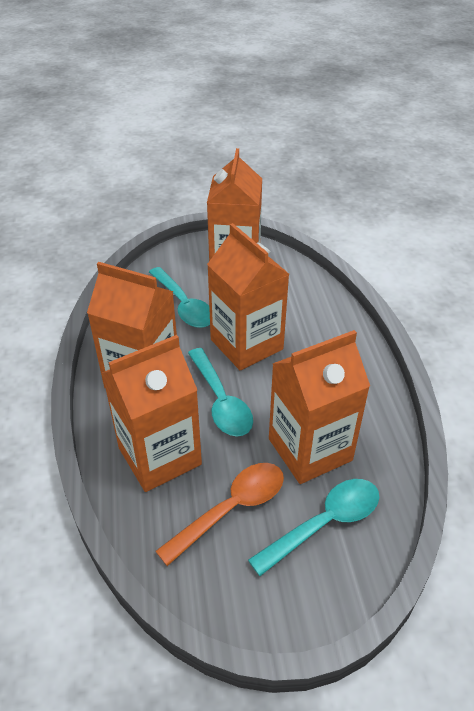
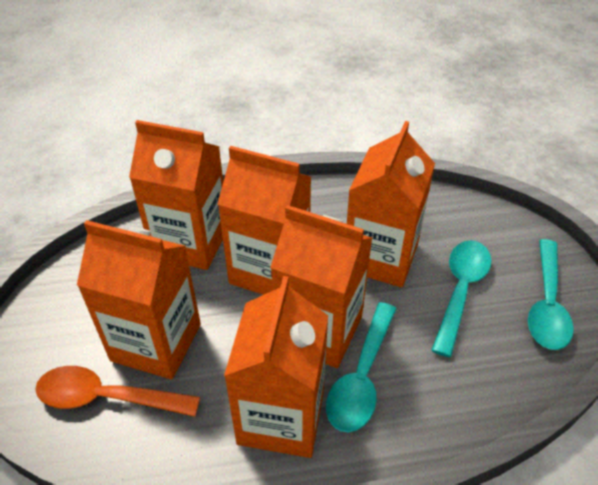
orange carton: [87,262,177,389] [102,335,202,492] [207,148,262,261] [207,223,289,370] [269,330,370,484] = 5 -> [77,220,201,379] [129,120,223,270] [218,146,311,295] [224,276,328,458] [270,205,372,368] [347,121,435,287] = 6

